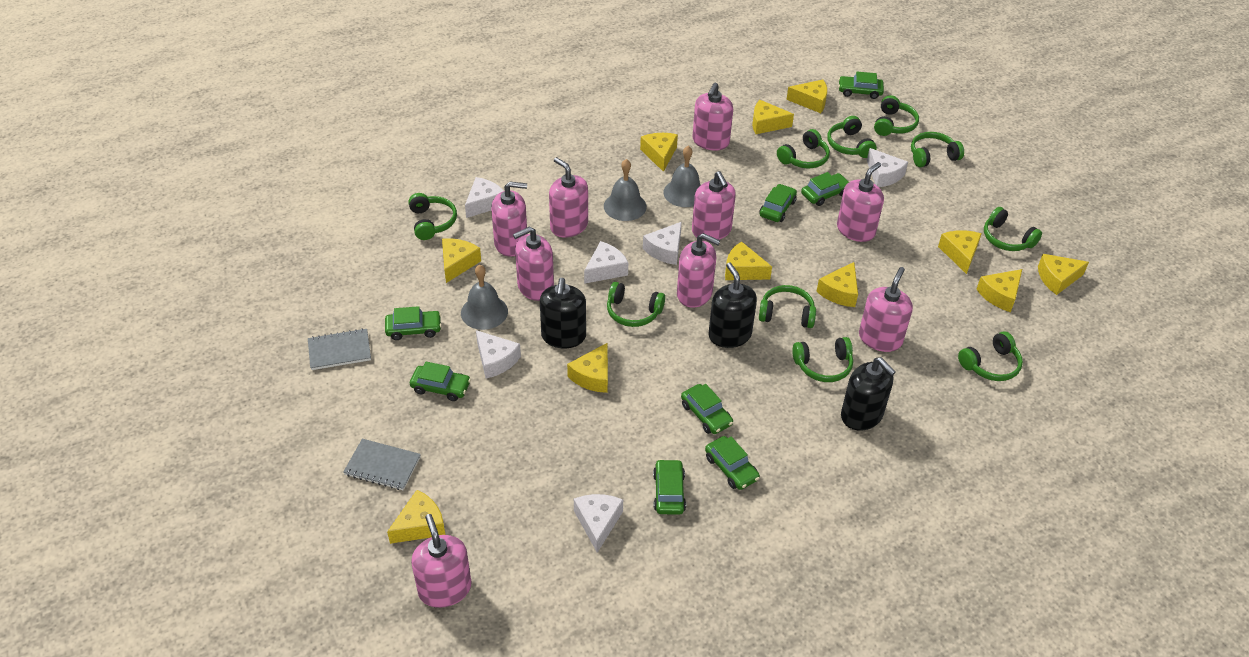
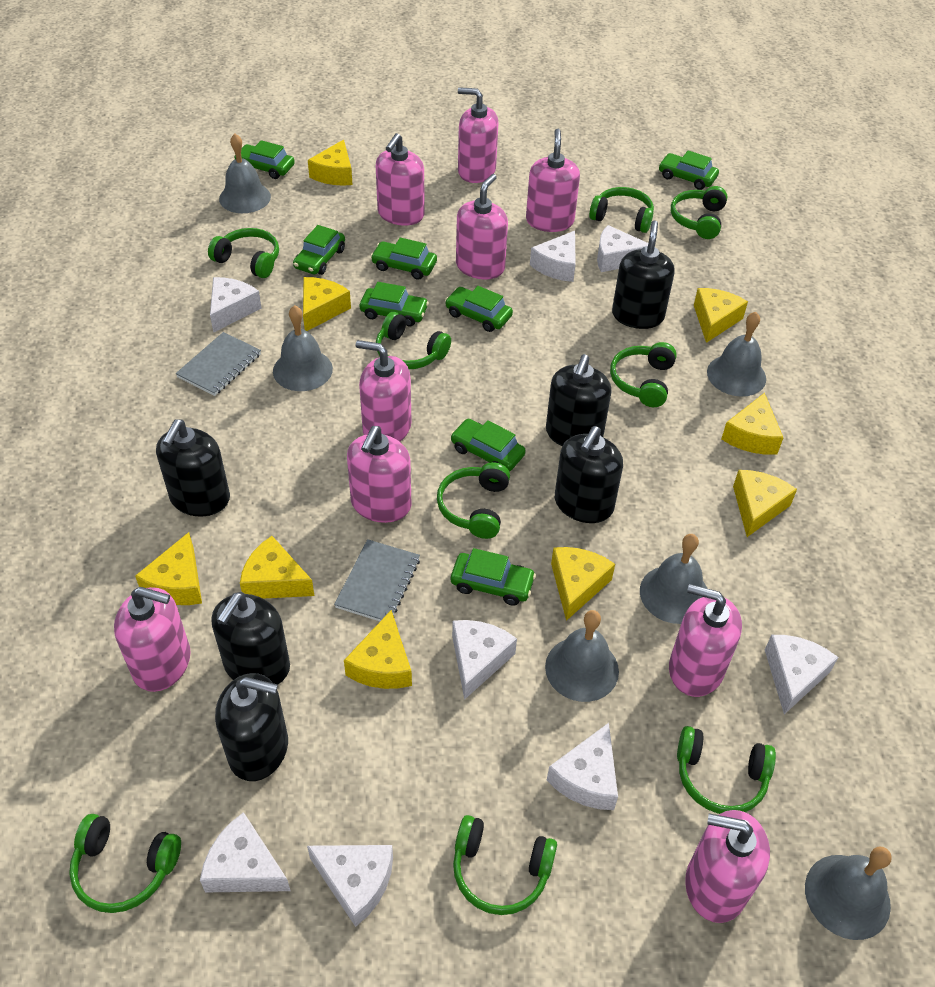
black soap dispenser: [540,278,586,348] [709,262,757,348] [841,357,896,430] = 3 -> [156,419,230,516] [211,592,290,684] [215,673,288,781] [546,354,611,446] [555,426,623,523] [612,221,675,329] = 6
green headphones: [408,193,457,240] [607,282,665,327] [759,285,816,328] [777,129,830,168] [792,337,853,382] [827,116,877,158] [874,95,919,136] [911,132,964,167] [958,331,1023,381] [984,207,1042,251] = 10 -> [69,814,181,913] [208,228,279,278] [376,312,451,369] [437,462,510,539] [453,815,557,915] [589,187,654,233] [610,342,677,407] [671,186,727,239] [677,726,776,814] = 9
grey bell: [461,265,508,330] [604,159,647,221] [663,146,701,207] = 3 -> [219,134,271,213] [273,305,333,391] [545,610,619,702] [640,534,707,624] [707,312,766,397] [805,847,891,940] = 6
white cheese: [465,177,504,218] [476,330,521,378] [574,494,623,553] [584,241,628,284] [643,222,682,265] [867,148,908,187] = 6 -> [200,812,290,892] [210,277,261,333] [307,845,393,927] [452,620,517,700] [530,231,576,282] [547,723,618,810] [597,225,648,272] [765,635,839,714] = 8
yellow cheese: [387,490,445,544] [442,238,481,283] [567,343,608,393] [640,133,678,172] [725,241,772,280] [752,100,794,134] [786,80,827,113] [816,262,858,307] [938,230,982,274] [976,269,1022,312] [1038,254,1089,295] = 11 -> [135,532,202,605] [240,536,314,599] [303,277,351,331] [308,140,353,186] [344,610,412,689] [551,547,615,621] [694,288,748,343] [721,393,783,455] [733,470,797,537] = 9

